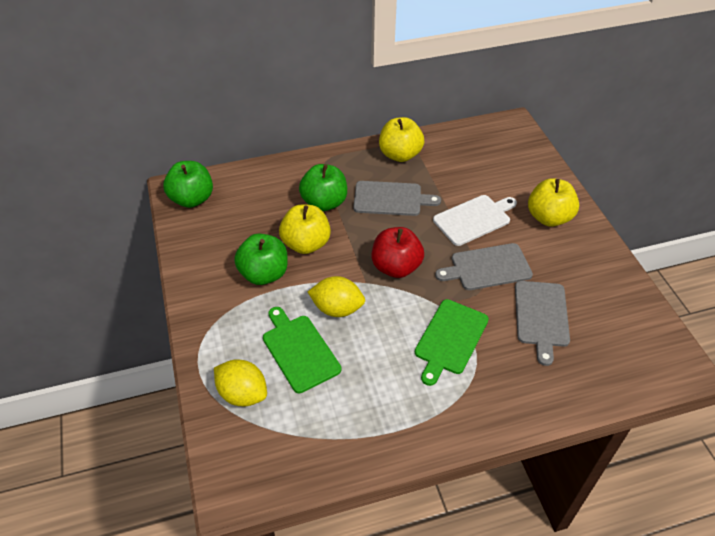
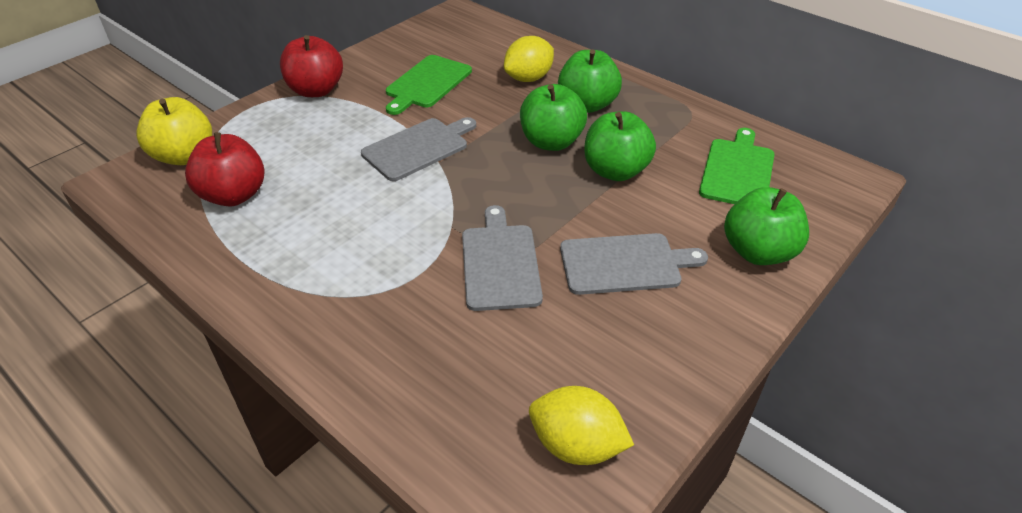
green apple: [163,161,213,208] [234,234,288,285] [299,164,347,211] = 3 -> [520,84,587,151] [558,49,622,113] [584,111,656,181] [724,187,809,265] = 4
red apple: [372,227,424,278] = 1 -> [185,132,264,207] [280,35,343,97] = 2
white cutting board: [433,195,517,246] = 1 -> none = 0
yellow apple: [279,205,331,254] [379,117,424,162] [528,178,579,227] = 3 -> [136,97,212,165] = 1

